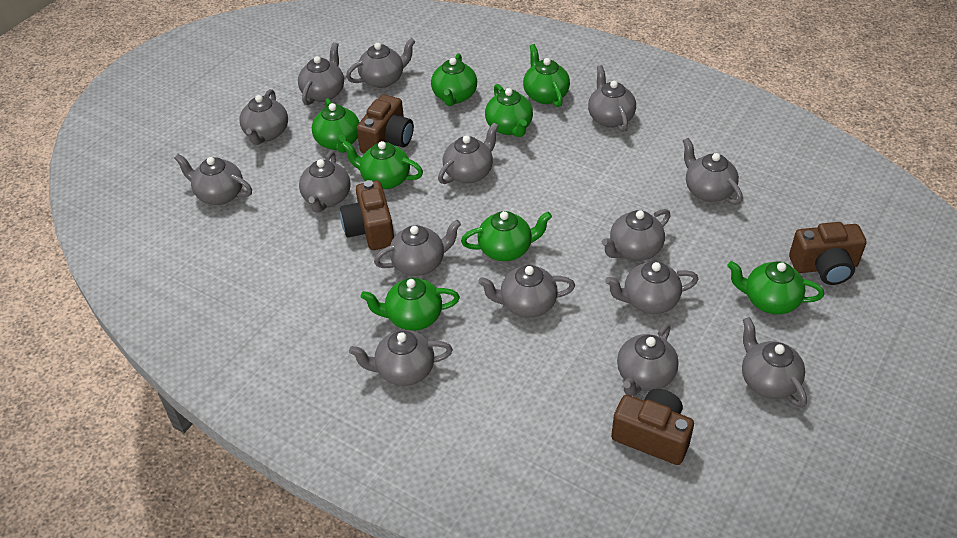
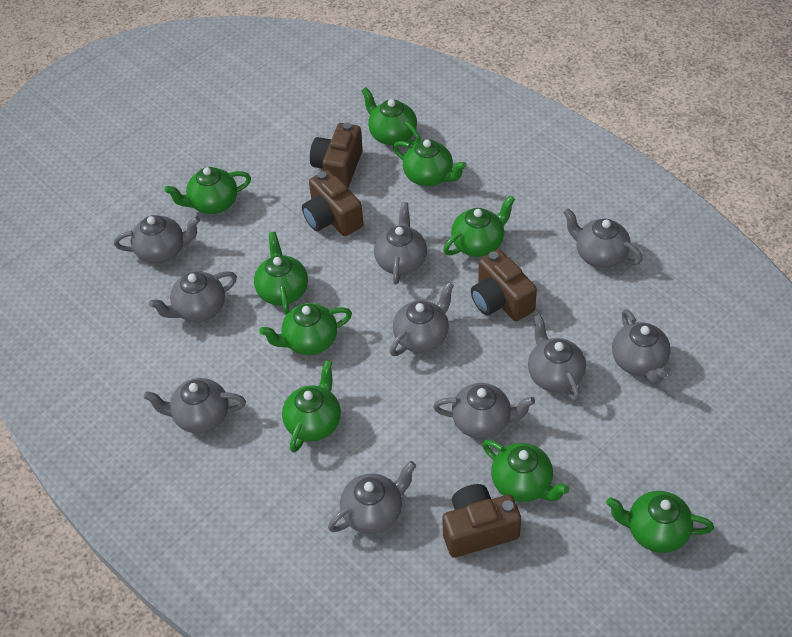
green teapot: [312,98,359,153] [341,141,423,189] [361,278,460,331] [431,53,477,106] [461,211,552,261] [485,84,533,137] [523,44,570,107] [727,261,824,315] = 8 -> [164,167,251,214] [254,232,308,314] [259,303,352,355] [282,360,341,453] [361,87,421,145] [393,139,467,186] [443,195,515,257] [482,440,569,502] [606,491,714,553] = 9
grey teapot: [174,154,252,205] [239,89,288,145] [298,42,344,105] [299,151,351,213] [346,38,416,88] [349,330,453,386] [374,220,461,276] [438,123,499,184] [478,265,575,318] [588,65,636,132] [602,209,671,261] [605,261,699,314] [617,324,679,396] [683,138,743,205] [742,317,807,407] = 15 -> [114,215,200,264] [143,378,246,433] [149,271,237,322] [328,461,416,534] [374,202,427,285] [390,282,454,356] [433,383,535,439] [528,314,586,402] [563,208,643,268] [612,309,671,384] = 10

